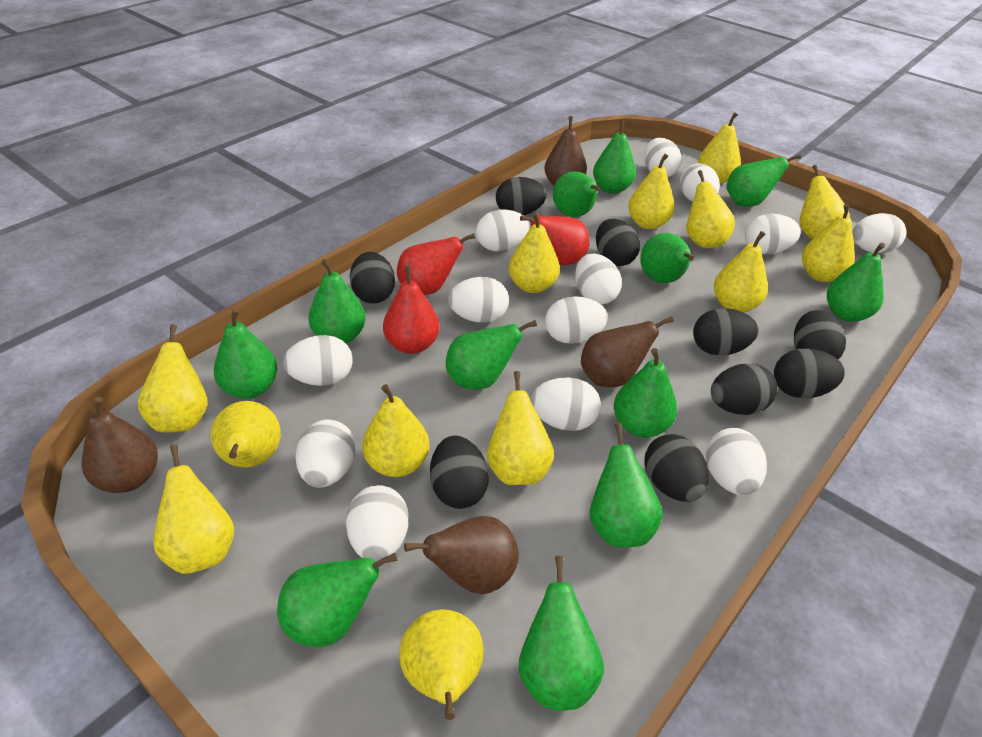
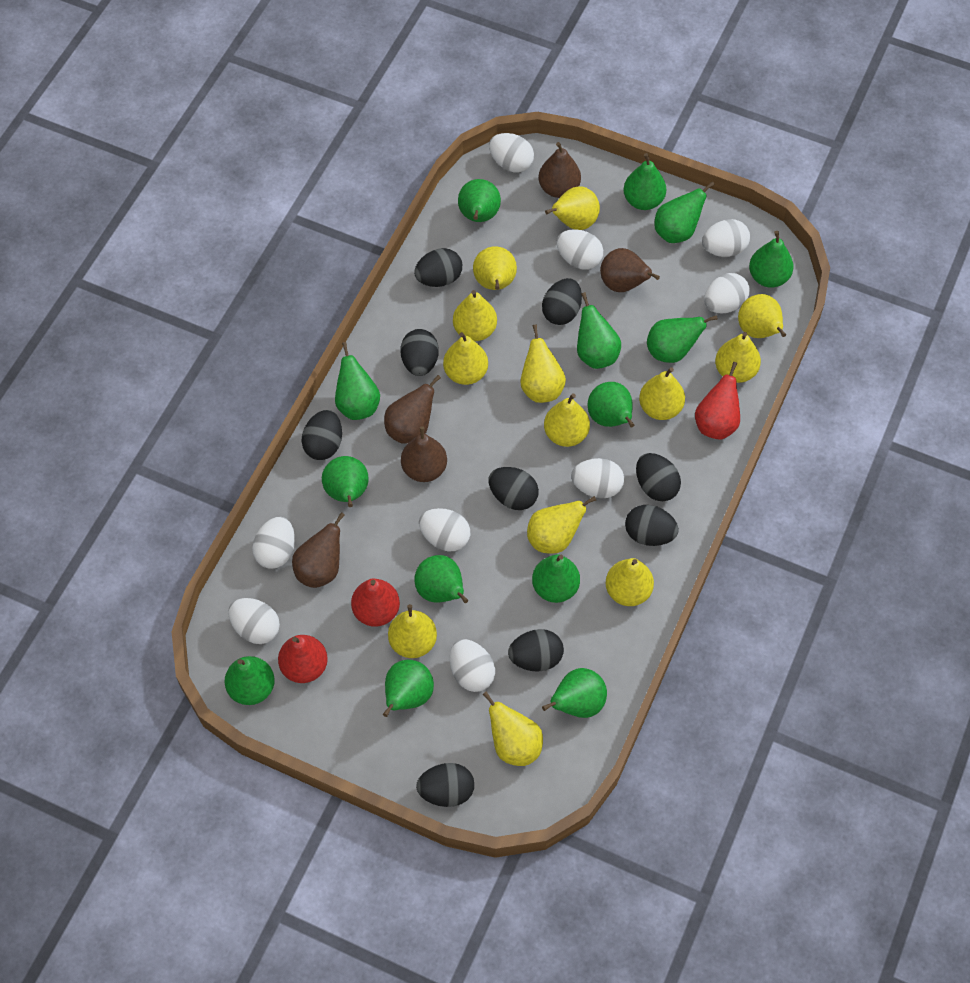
brown pear: [82,397,158,493] [404,516,519,594] [544,116,587,186] [581,316,674,387] = 4 -> [292,512,345,588] [384,375,441,444] [401,426,447,482] [539,142,581,198] [600,248,660,292] = 5
green pear: [214,308,277,399] [277,553,397,647] [308,259,366,343] [446,320,537,390] [519,556,604,711] [553,171,600,217] [590,423,663,547] [593,120,636,194] [614,348,677,438] [640,233,694,283] [726,154,801,207] [827,243,885,322] = 12 -> [225,656,275,705] [322,456,369,507] [335,342,380,420] [383,660,434,717] [414,555,468,603] [458,179,501,222] [532,554,580,603] [542,668,607,718] [577,292,621,369] [588,382,634,427] [623,153,666,210] [647,315,718,363] [654,181,715,243] [749,231,794,288] = 14
white egg: [283,335,353,386] [295,419,355,488] [346,485,409,562] [448,277,509,323] [476,209,530,251] [530,377,601,431] [545,296,608,344] [575,254,622,304] [644,138,682,177] [680,163,720,201] [706,428,767,495] [745,213,801,254] [852,213,907,254] = 13 -> [228,598,280,644] [252,517,295,569] [419,508,470,552] [450,639,495,692] [489,133,534,172] [556,229,603,270] [571,458,624,498] [702,219,750,257] [704,273,750,313] = 9

